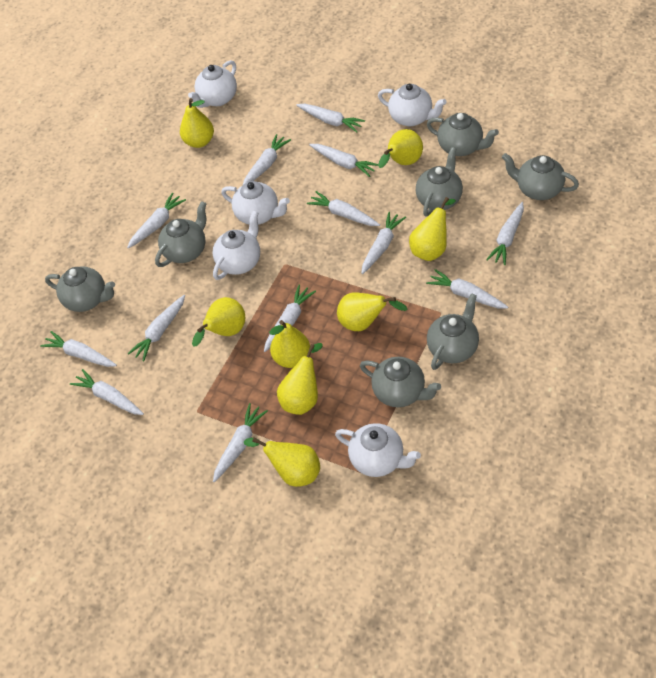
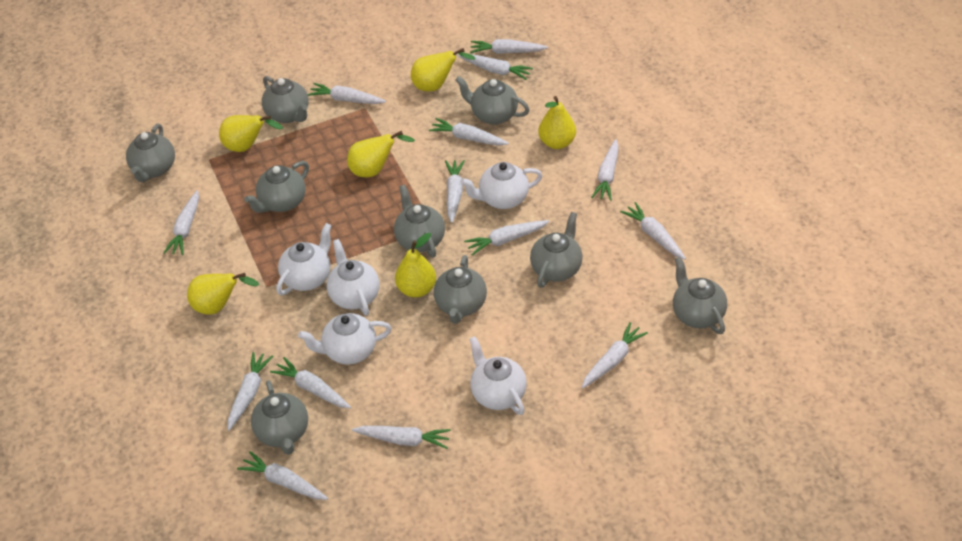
grey teapot: [45,266,115,312] [155,201,207,267] [360,357,441,407] [415,147,463,216] [427,113,499,156] [427,293,479,370] [502,153,579,200] = 7 -> [126,124,175,182] [244,161,309,213] [251,381,308,455] [262,76,309,123] [394,185,445,258] [434,255,487,324] [455,76,529,125] [530,212,583,288] [673,257,727,334] = 9
white carrot: [40,331,117,367] [70,369,144,415] [127,193,186,248] [128,295,185,361] [213,403,268,482] [243,134,291,185] [264,285,316,352] [296,104,365,132] [307,191,380,226] [309,144,378,177] [361,212,406,274] [426,269,508,309] [486,202,524,265] = 13 -> [163,190,199,255] [228,352,273,431] [237,451,328,500] [270,357,351,408] [308,83,386,104] [352,426,451,449] [429,118,509,146] [445,160,465,223] [457,54,533,80] [464,220,549,255] [470,39,548,54] [582,322,648,388] [591,139,619,201] [620,202,686,260] = 14
yellow pear: [180,98,214,148] [192,297,245,347] [244,437,320,487] [269,320,310,368] [277,343,323,415] [337,292,408,331] [378,129,423,168] [409,197,456,261] = 8 -> [187,273,259,315] [219,115,283,152] [347,131,415,177] [395,233,436,298] [411,48,476,92] [538,96,576,149] = 6

